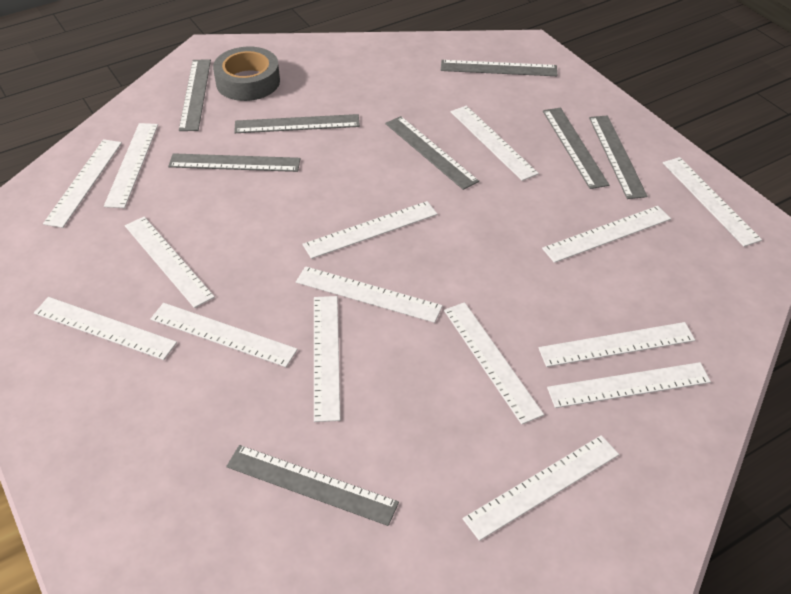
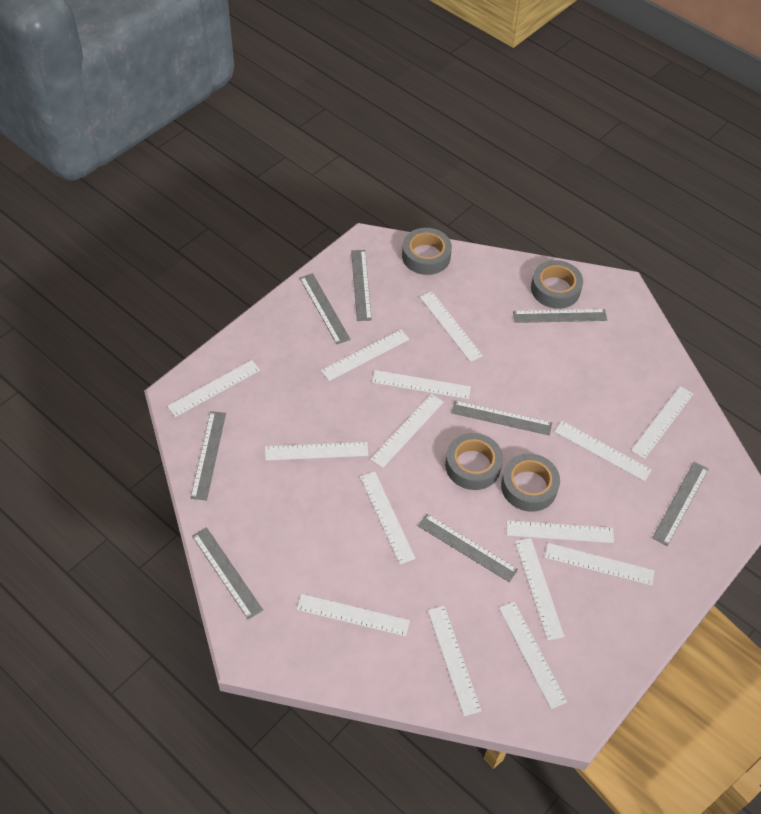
grey tape: [213,47,280,101] = 1 -> [402,228,452,275] [445,433,503,490] [501,453,560,512] [531,260,583,309] = 4

